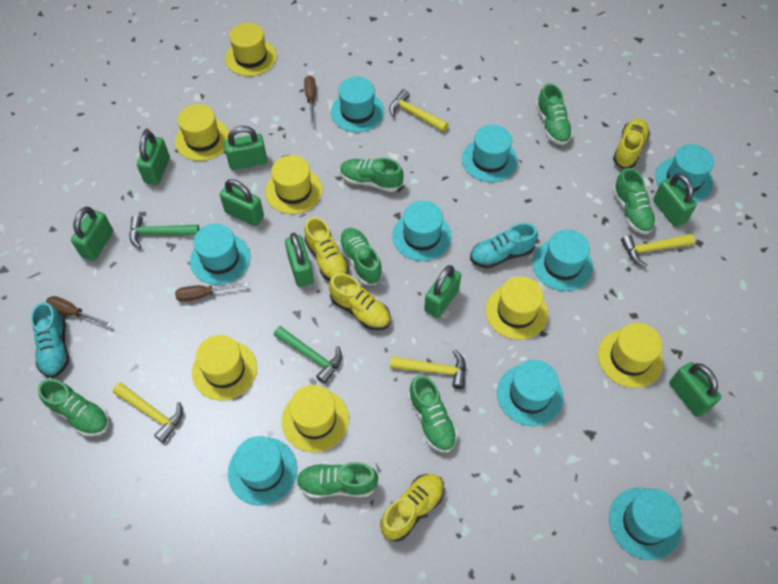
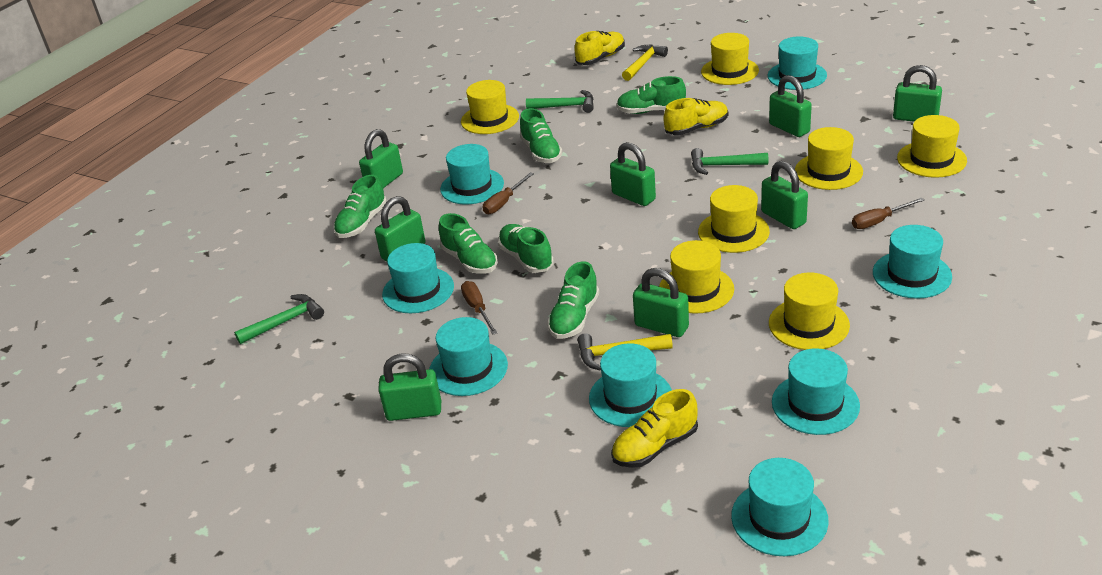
green hammer: [129,215,200,249] [274,326,342,384] = 2 -> [234,294,324,344] [526,90,594,113] [691,148,768,175] = 3
green shoe: [38,379,109,437] [296,462,378,498] [339,228,383,285] [340,158,404,192] [408,375,458,453] [536,84,573,145] [613,168,656,235] = 7 -> [333,175,387,238] [439,213,498,274] [498,224,554,273] [520,108,563,163] [547,261,599,339] [616,76,686,114] = 6
turquoise hat: [190,224,251,285] [228,436,297,506] [331,77,384,132] [392,201,452,261] [462,125,518,182] [497,360,563,426] [532,229,593,291] [609,487,682,560] [655,144,714,202] = 9 -> [382,243,454,313] [429,317,508,396] [440,144,504,205] [589,343,672,427] [731,458,829,556] [767,37,827,90] [772,348,860,435] [873,225,952,299] = 8
turquoise shoe: [31,302,69,378] [470,223,538,268] = 2 -> none = 0
yellow hammer: [113,383,183,443] [389,89,448,132] [390,349,466,389] [621,234,695,267] = 4 -> [577,333,673,370] [622,45,668,81] = 2
yellow shoe: [304,217,349,281] [329,273,390,330] [380,474,444,542] [613,118,650,168] = 4 -> [575,31,625,65] [611,389,698,468] [664,98,728,135] = 3

